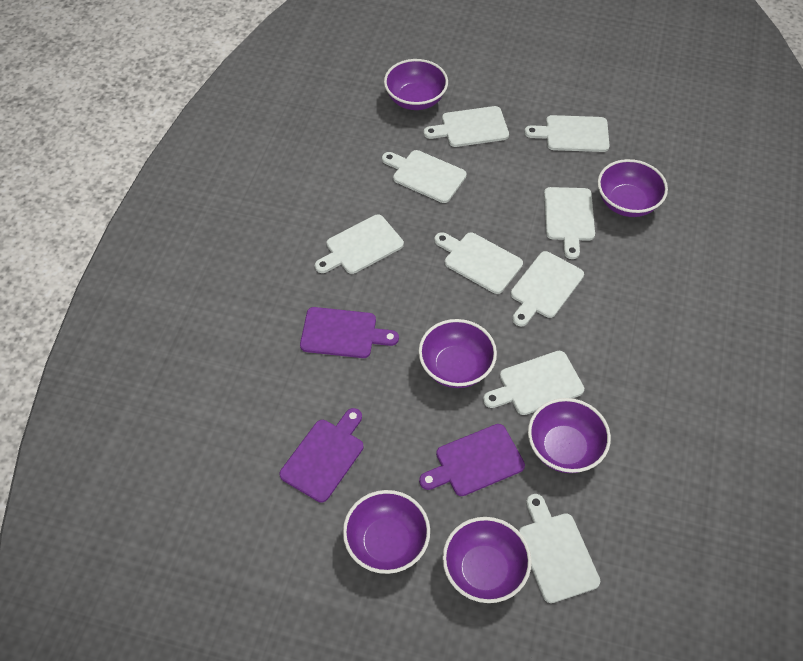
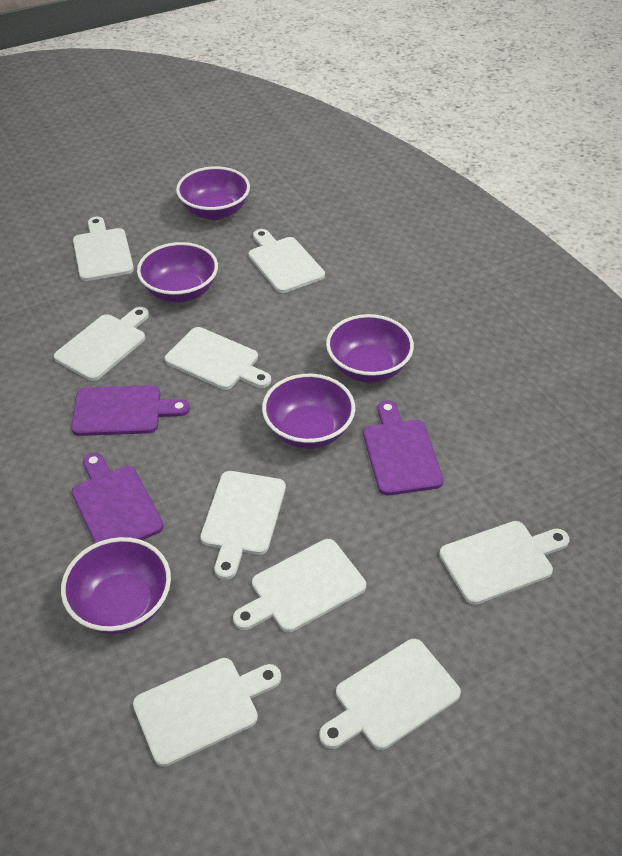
purple bowl: [343,490,430,574] [384,59,448,110] [418,319,497,388] [442,517,532,603] [528,398,611,473] [598,159,668,217] = 6 -> [61,537,171,634] [137,242,218,303] [176,166,250,220] [262,374,355,449] [326,314,414,383] = 5

